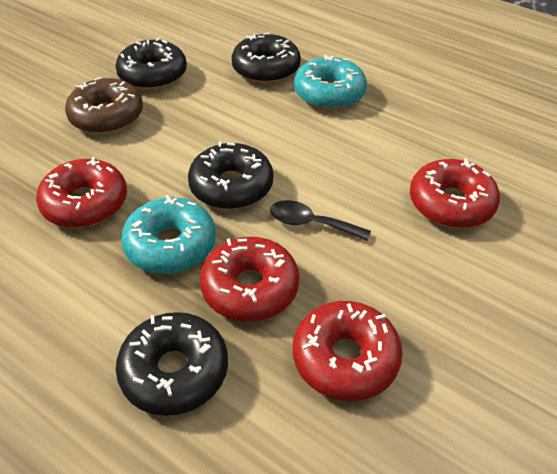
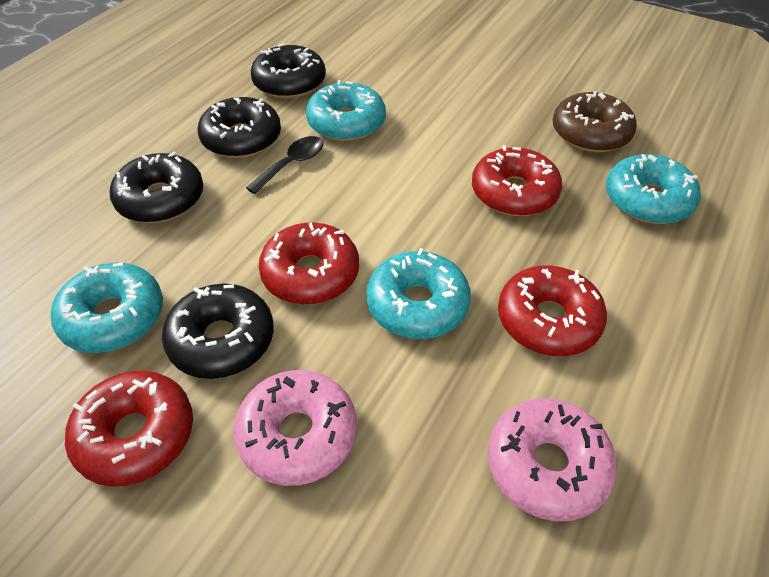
pink donut: none = 0 -> [234,370,357,486] [488,398,617,521] = 2
turquoise donut: [121,195,216,274] [294,55,367,110] = 2 -> [51,263,163,353] [306,80,386,141] [366,248,471,339] [606,154,701,224] = 4

